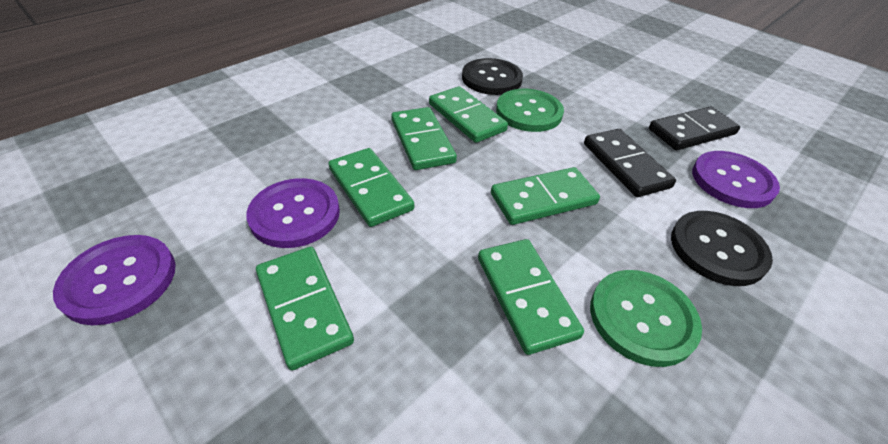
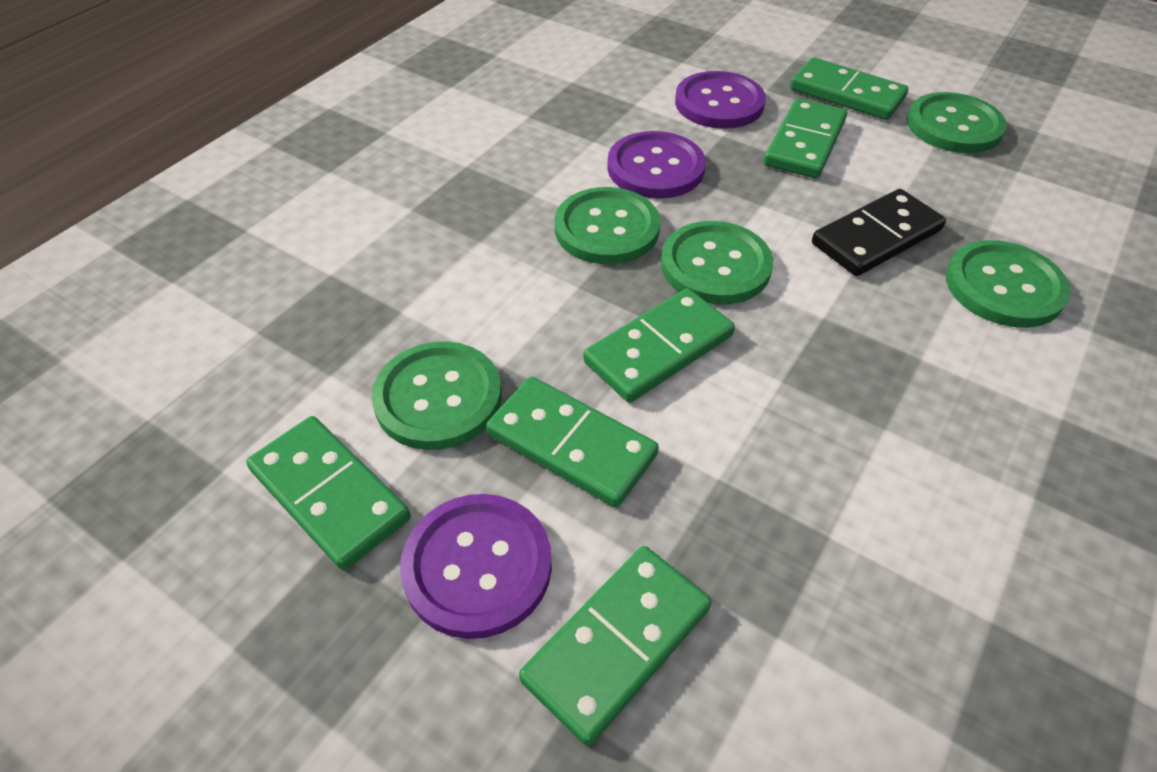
black button: [462,58,523,95] [671,211,773,286] = 2 -> none = 0
black domino: [584,129,676,197] [649,106,740,150] = 2 -> [812,189,946,276] = 1
green button: [496,89,564,132] [590,270,702,367] = 2 -> [371,342,502,450] [555,187,660,264] [661,221,773,305] [907,92,1007,153] [946,240,1070,328] = 5

